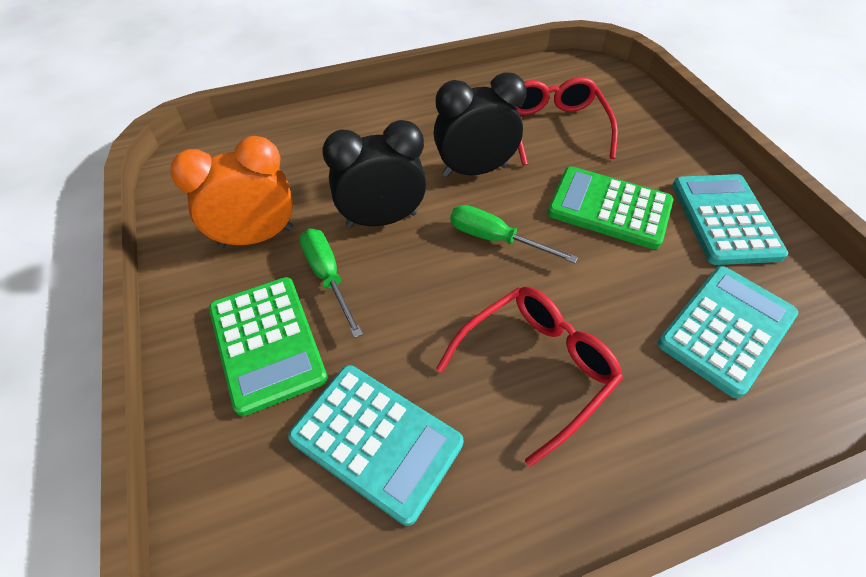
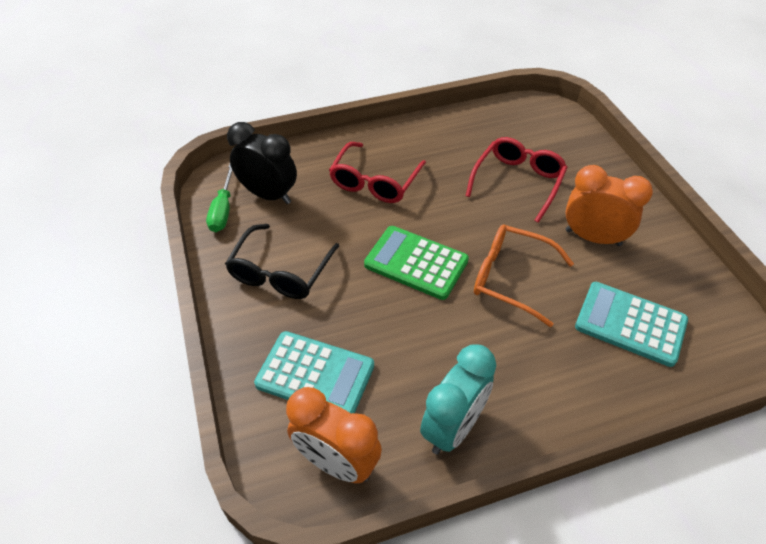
black clock: [322,120,427,228] [433,72,527,177] = 2 -> [227,122,297,204] = 1
black glasses: none = 0 -> [225,224,339,299] = 1
green calculator: [209,277,328,416] [547,166,673,249] = 2 -> [364,226,469,300] = 1
green screwdriver: [299,228,363,338] [450,205,578,263] = 2 -> [206,164,232,232] = 1
orange clock: [170,136,293,248] = 1 -> [286,387,382,483] [565,165,653,246] = 2
orange glasses: none = 0 -> [474,225,574,327] = 1
turquoise calculator: [288,365,463,526] [658,266,798,399] [672,174,788,265] = 3 -> [254,331,374,414] [575,282,688,367] = 2
turquoise clock: none = 0 -> [420,344,496,455] = 1

